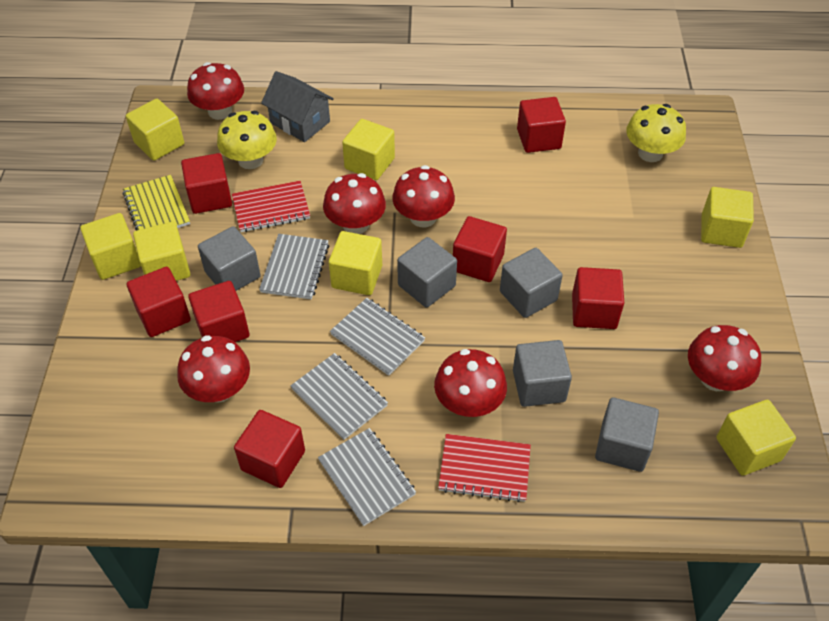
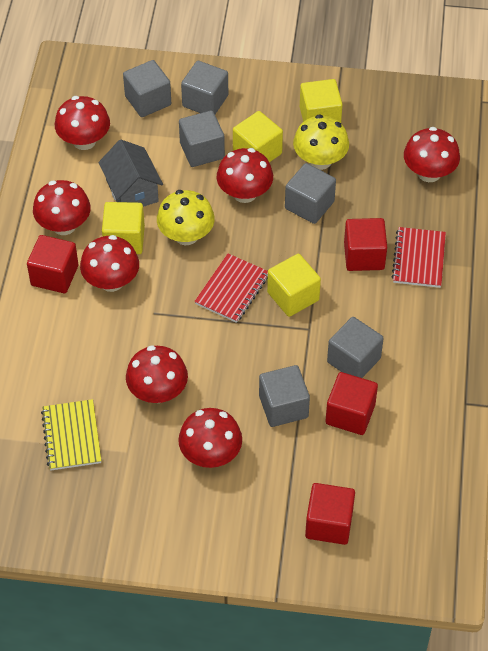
grey cube: [198,226,261,291] [397,237,457,308] [500,248,563,318] [513,340,572,407] [595,397,659,472] = 5 -> [123,60,171,117] [179,111,225,167] [181,61,228,114] [259,365,310,427] [285,163,336,224] [327,317,384,378] = 6
grey notebook: [259,234,329,299] [291,353,388,440] [318,428,416,526] [330,298,425,376] = 4 -> none = 0
red cube: [127,267,191,337] [181,153,232,214] [188,281,249,342] [234,410,305,488] [453,216,507,282] [517,97,566,153] [572,267,624,329] = 7 -> [27,235,78,293] [305,483,355,545] [325,372,378,435] [344,218,387,271] = 4
red mushroom: [177,335,250,403] [187,62,244,120] [323,173,386,234] [392,165,455,227] [434,349,507,417] [688,325,761,391] = 6 -> [33,180,91,235] [55,96,110,150] [80,235,139,292] [126,345,188,403] [178,408,242,468] [217,148,273,203] [404,127,460,182] = 7
yellow cube: [80,213,141,280] [126,99,184,161] [133,222,190,281] [329,231,382,295] [342,119,395,180] [701,187,754,248] [716,400,796,476] = 7 -> [102,202,145,254] [233,111,283,162] [267,254,321,317] [300,79,343,123] = 4

